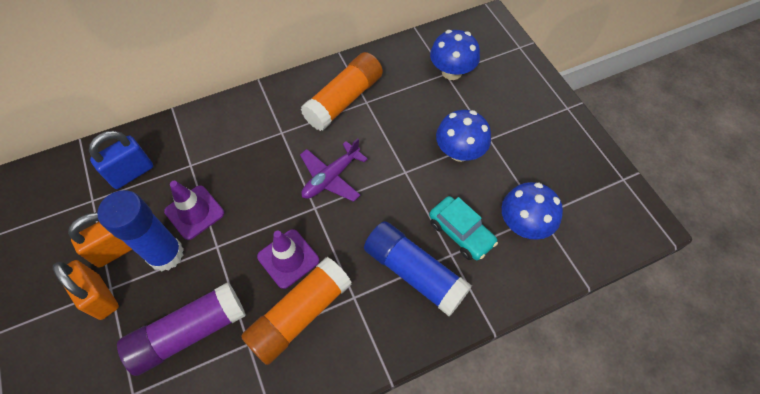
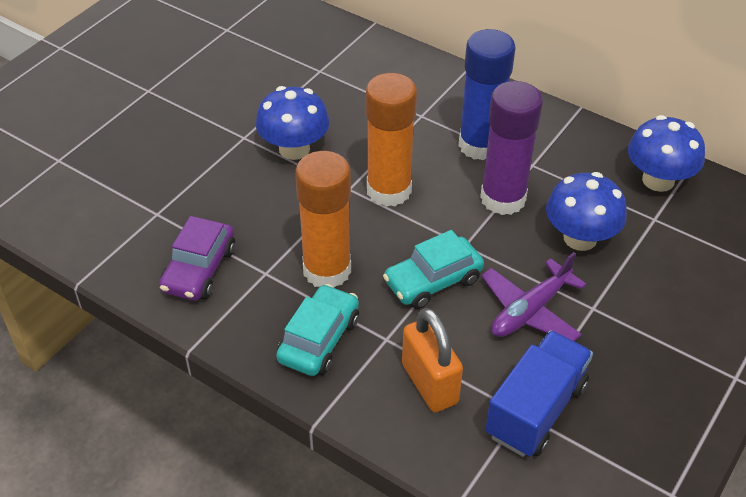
blue glue stick: [97,190,184,271] [364,221,472,316] = 2 -> [458,29,516,160] = 1
blue padlock: [89,131,153,189] = 1 -> none = 0
blue truck: none = 0 -> [485,330,593,457] = 1
orange padlock: [53,260,119,320] [68,212,132,267] = 2 -> [402,308,463,412] = 1
purple car: none = 0 -> [159,216,235,301] = 1
purple traffic cone: [164,181,224,240] [257,229,319,289] = 2 -> none = 0
turquoise car: [429,196,498,260] = 1 -> [276,284,359,376] [383,230,484,309] = 2

